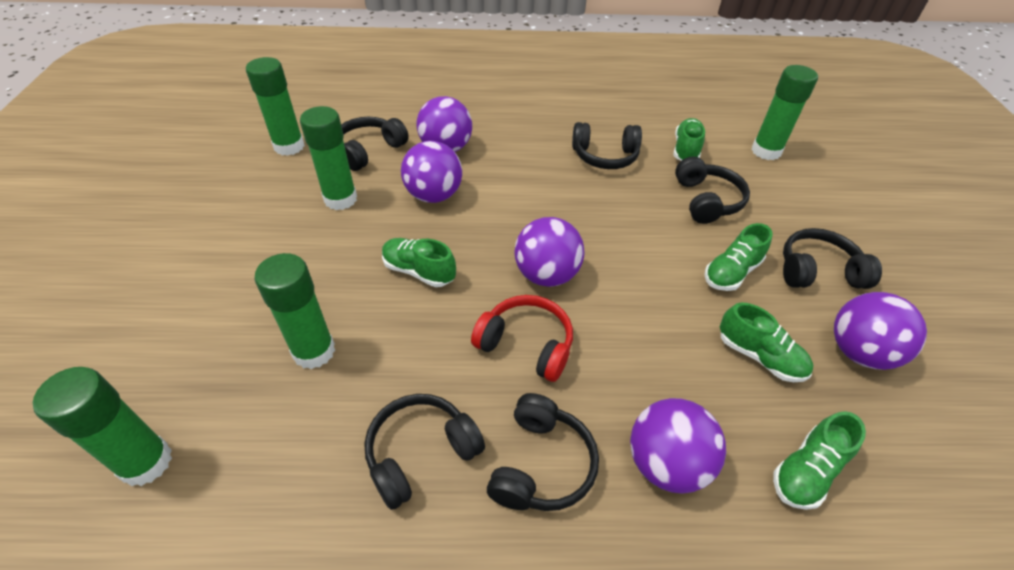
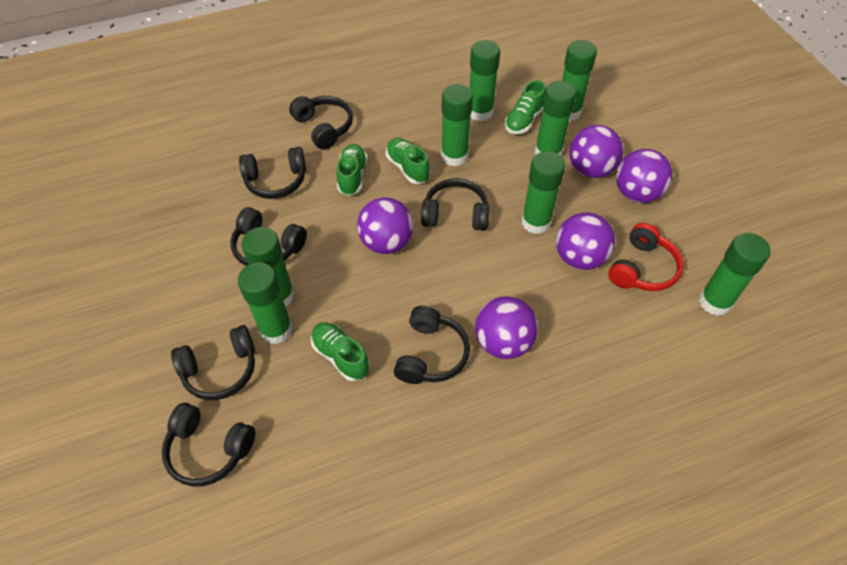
black headphones: [341,117,409,171] [364,394,485,510] [487,393,599,511] [572,122,642,169] [675,157,750,224] [783,228,882,289] = 6 -> [162,403,255,487] [171,325,255,400] [230,207,307,266] [239,147,306,199] [289,96,353,150] [394,306,470,384] [421,178,490,231] = 7
green glue stick: [33,367,172,486] [246,57,305,156] [254,253,335,369] [300,106,357,210] [751,65,818,160] = 5 -> [238,262,293,344] [242,227,295,307] [441,84,473,166] [470,40,500,121] [522,151,565,234] [535,81,576,156] [562,40,597,121] [699,233,771,316] = 8
green shoe: [382,238,456,287] [674,118,705,161] [704,223,773,291] [720,302,813,382] [773,411,866,510] = 5 -> [311,322,370,381] [337,144,367,196] [386,138,430,184] [505,80,545,134] = 4

